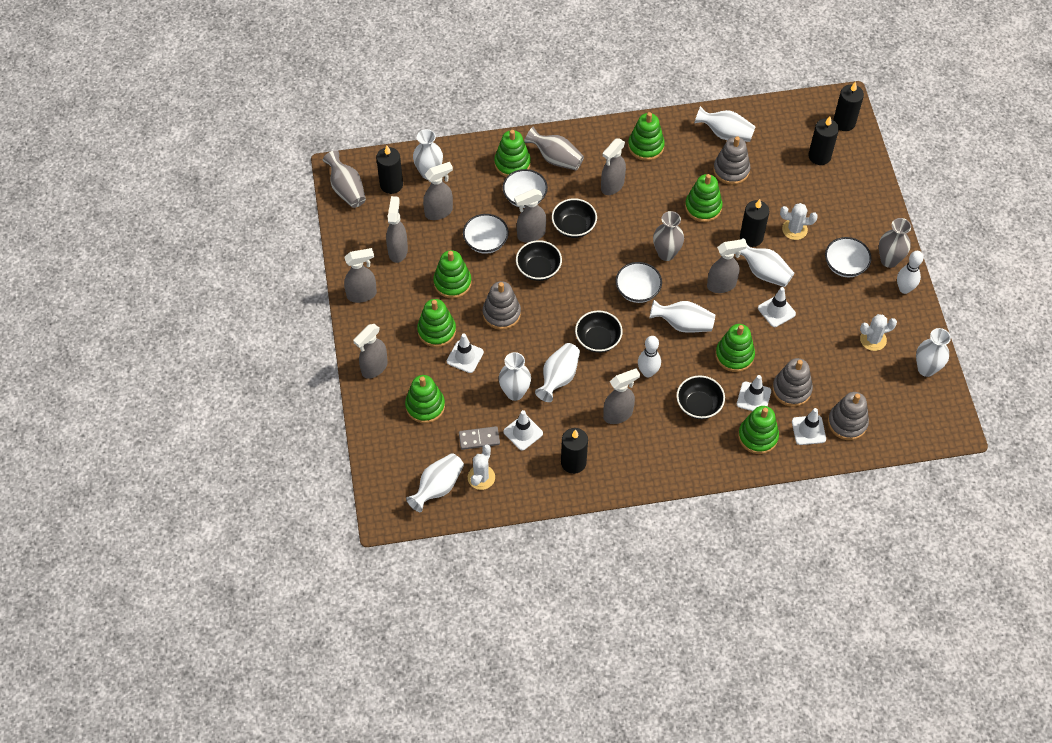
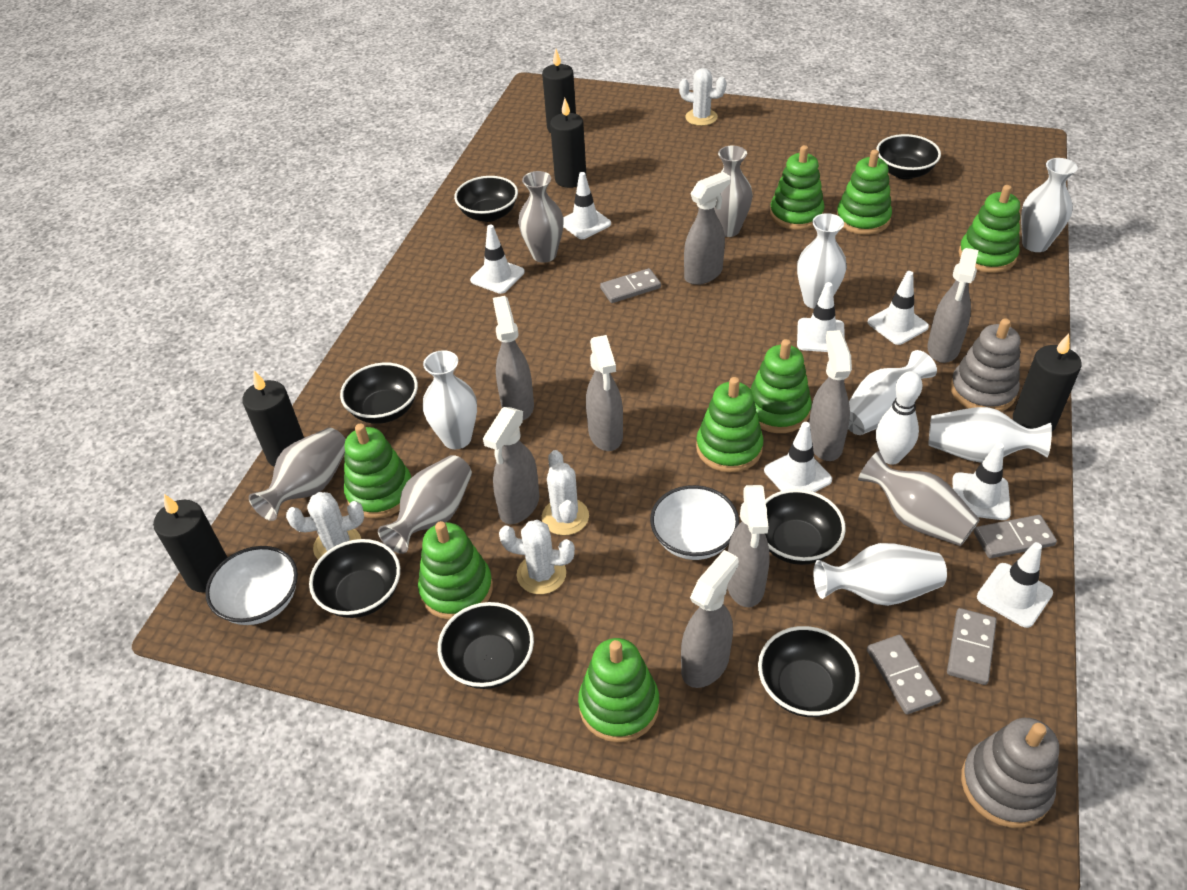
black bowl: [516,240,562,281] [552,198,597,238] [575,310,623,353] [676,375,725,419] = 4 -> [309,539,400,618] [340,363,418,424] [438,602,534,689] [454,176,518,222] [758,626,860,717] [765,489,845,565] [876,134,941,179] = 7
grey domino: [459,426,500,450] = 1 -> [600,268,661,303] [867,635,941,714] [947,608,997,685] [974,515,1057,558] = 4
grey stacking toy: [483,281,521,330] [713,136,750,185] [772,358,813,407] [828,392,869,440] = 4 -> [950,318,1020,412] [961,718,1059,828] = 2
grey vase: [323,150,366,208] [524,127,584,170] [653,211,684,261] [879,218,911,268] = 4 -> [249,428,346,521] [378,455,472,554] [518,171,564,263] [714,145,753,237] [858,451,980,546] = 5
white bowl: [463,214,509,254] [502,169,548,208] [615,262,662,303] [825,237,872,277] = 4 -> [205,546,298,625] [650,485,739,560] = 2
white bowling pin: [638,336,661,377] [897,251,923,294] = 2 -> [876,371,922,465] = 1
white cactus: [468,444,495,490] [780,203,818,240] [860,314,897,351] = 3 -> [286,492,364,560] [499,520,575,594] [542,450,589,535] [679,68,727,126] = 4
white traffic cone: [447,333,484,373] [503,410,543,451] [737,375,771,411] [758,287,796,327] [792,408,826,445] = 5 -> [470,225,525,294] [563,172,611,239] [764,422,832,492] [797,282,844,352] [868,271,929,345] [952,443,1011,520] [977,542,1053,628] = 7
white vase: [406,453,464,512] [413,129,443,180] [499,352,531,401] [535,343,580,402] [650,300,715,333] [694,106,756,142] [734,238,794,287] [916,328,951,377] = 8 -> [423,350,477,449] [797,213,847,309] [813,543,947,606] [848,350,937,435] [928,407,1052,463] [1021,158,1078,252] = 6

